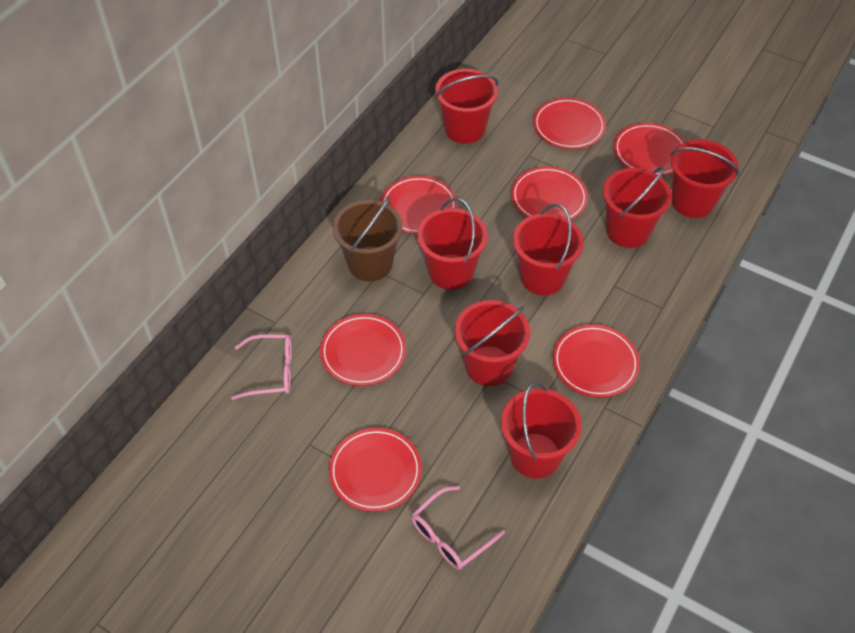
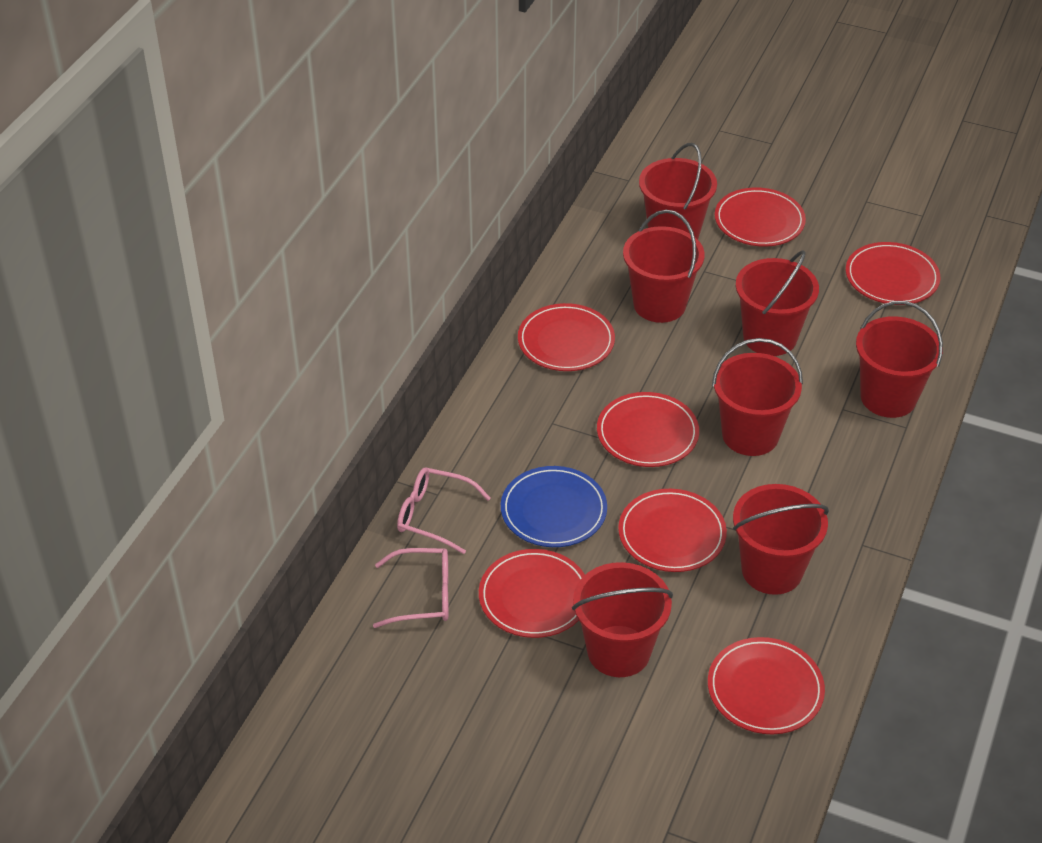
blue plate: none = 0 -> [501,466,607,547] = 1
brown bucket: [333,197,403,281] = 1 -> none = 0

